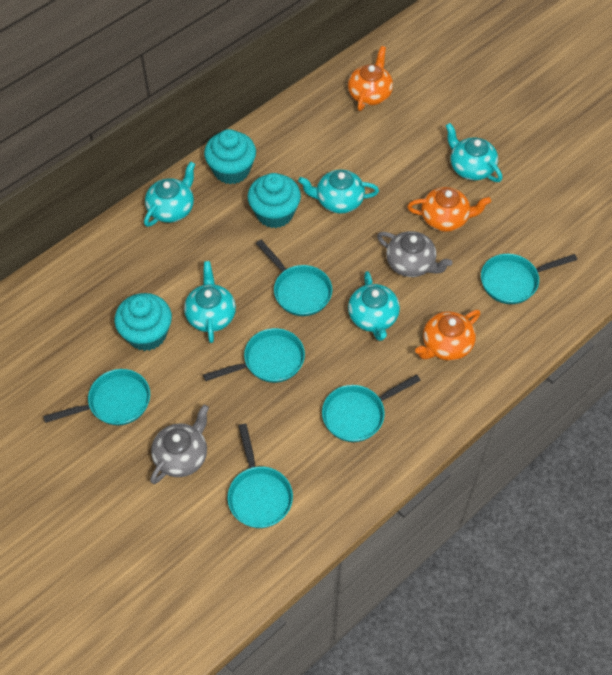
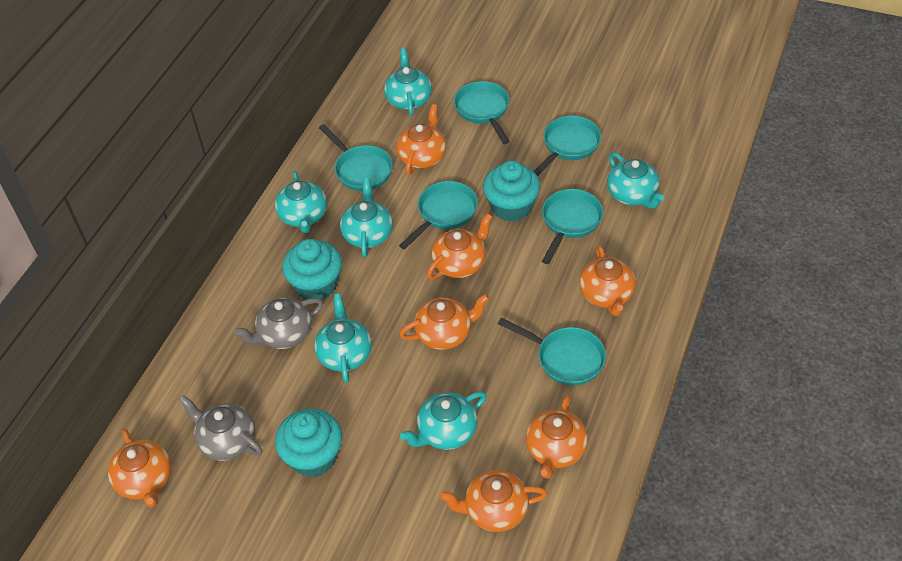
orange teapot: [348,46,393,111] [407,187,491,232] [415,310,480,361] = 3 -> [108,428,171,507] [396,104,446,175] [399,294,489,350] [427,213,492,279] [440,470,547,532] [526,395,588,479] [579,245,636,316] = 7
turquoise teapot: [144,161,195,227] [184,261,236,343] [298,169,379,214] [348,271,400,341] [446,123,502,182] = 5 -> [275,171,327,233] [314,294,372,383] [340,178,393,257] [384,48,432,116] [400,392,487,450] [607,152,664,209] = 6

